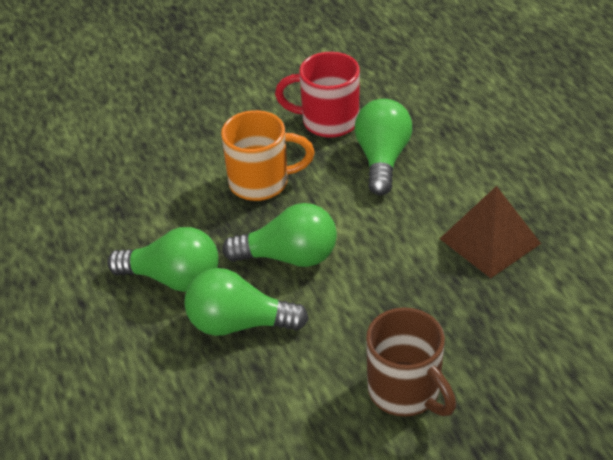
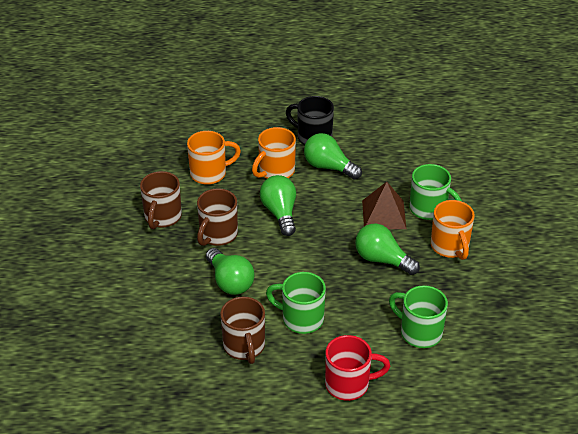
black mug: none = 0 -> [286,96,334,145] = 1
brown mug: [366,307,456,417] = 1 -> [140,171,182,229] [197,188,238,246] [220,297,265,364] = 3
green mug: none = 0 -> [266,272,326,334] [389,285,448,348] [410,164,462,220] = 3
orange mug: [221,110,315,201] = 1 -> [187,131,241,185] [252,127,296,179] [431,200,475,260] = 3

